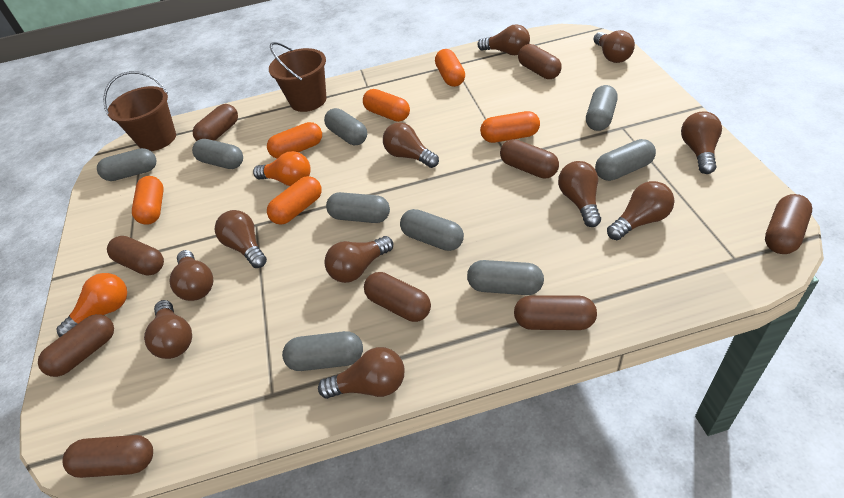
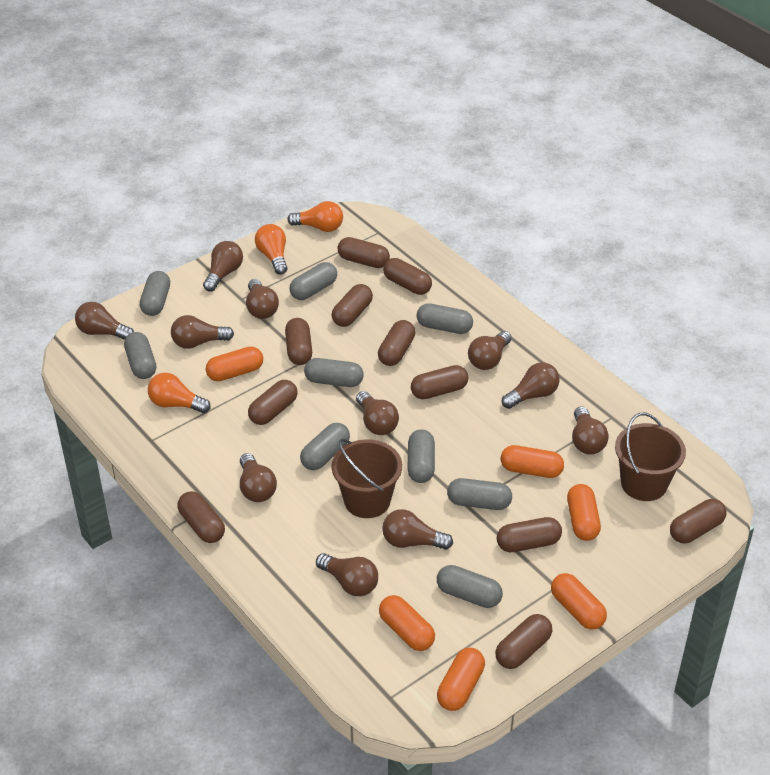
brown capsule: [38,314,114,377] [62,435,153,478] [107,236,164,275] [193,104,238,141] [364,272,431,322] [500,139,559,179] [514,295,597,330] [518,44,562,79] [765,194,812,254] = 9 -> [177,491,225,543] [248,380,298,425] [285,318,312,365] [331,284,373,327] [338,237,390,268] [378,320,415,366] [383,258,432,295] [411,365,468,399] [495,614,552,669] [497,517,562,552] [670,499,726,543] = 11
orange light bulb: [56,273,127,337] [253,151,311,186] = 2 -> [148,373,211,413] [255,224,287,275] [287,201,343,232] = 3

